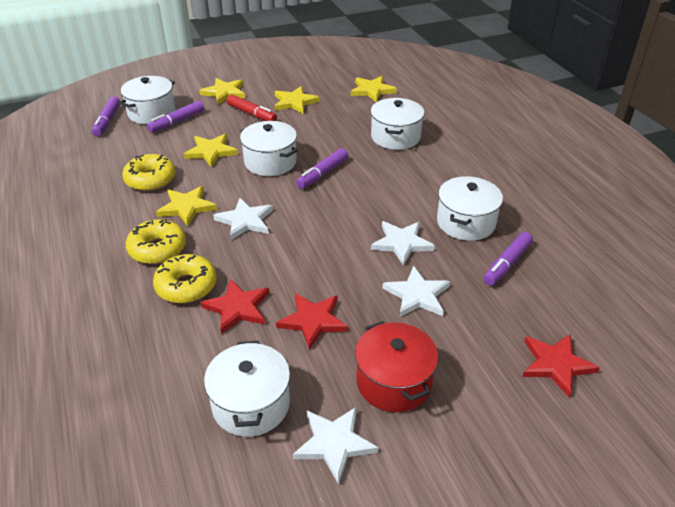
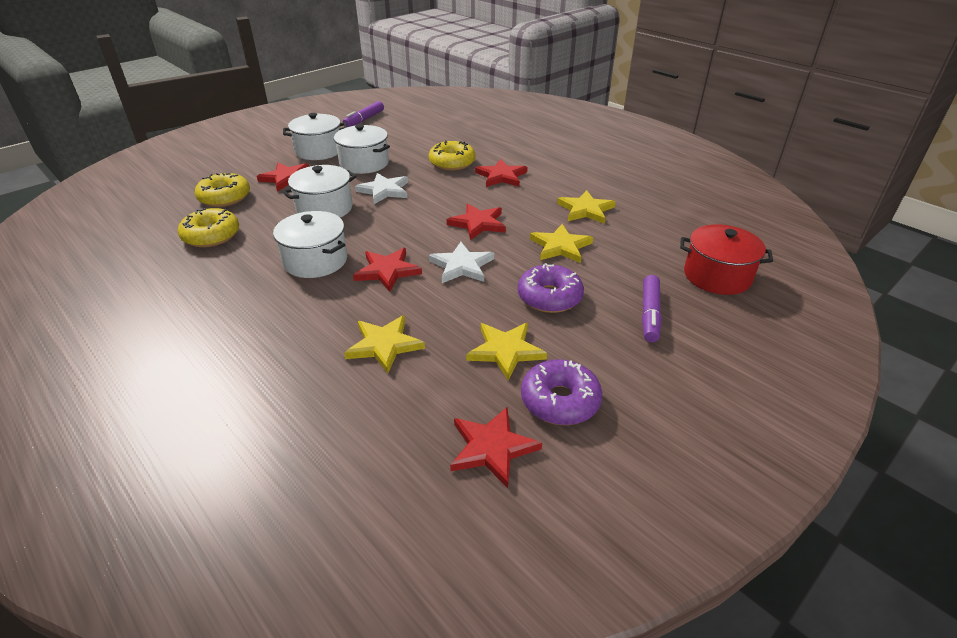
purple donut: none = 0 -> [518,263,584,313] [521,359,602,425] = 2
purple marker: [92,97,120,137] [147,101,204,133] [296,148,348,189] [483,232,533,286] = 4 -> [342,101,384,127] [642,275,662,342] = 2
red marker: [227,94,277,121] = 1 -> none = 0
red star: [200,279,269,334] [276,293,348,350] [522,334,600,397] = 3 -> [257,162,309,192] [353,248,422,292] [447,204,506,240] [450,407,542,488] [475,159,528,187] = 5
white pot: [119,76,175,124] [204,341,290,437] [240,121,298,176] [371,98,425,150] [437,176,503,241] = 5 -> [273,211,347,278] [282,165,357,218] [283,113,347,160] [334,124,390,174] = 4
white star: [213,198,273,240] [293,407,379,485] [371,221,435,266] [382,266,450,317] = 4 -> [355,173,408,204] [429,242,494,283] = 2
yellow star: [156,186,217,226] [184,134,238,168] [199,78,245,105] [275,86,320,114] [351,76,397,102] = 5 -> [344,315,425,373] [466,323,547,381] [530,224,593,263] [557,190,616,224] = 4

